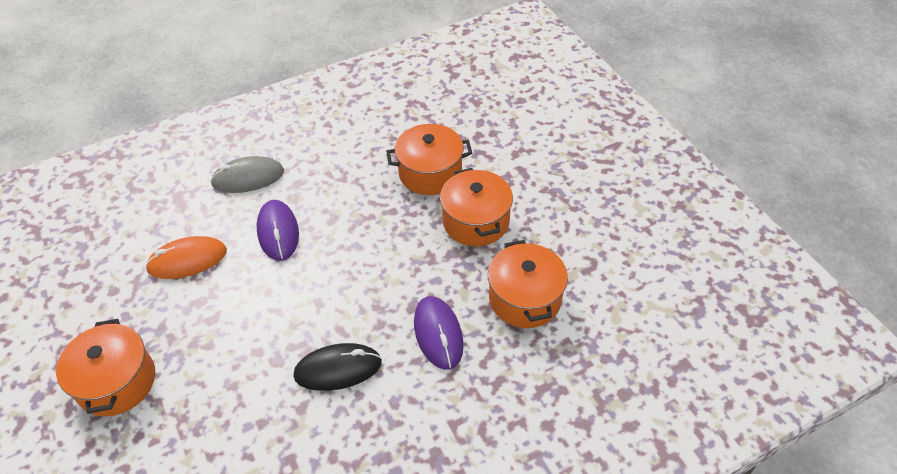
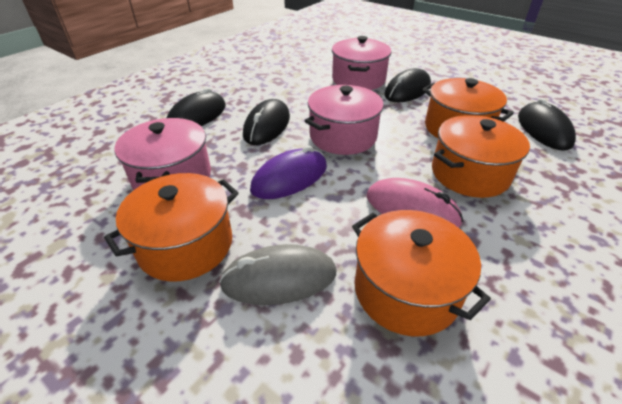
black mouse: [293,343,382,391] = 1 -> [167,87,226,126] [243,99,290,145] [384,68,431,102] [518,98,576,151] = 4
orange mouse: [145,236,227,279] = 1 -> none = 0
pink mouse: none = 0 -> [366,178,463,228] = 1
pink pot: none = 0 -> [114,118,211,190] [305,85,384,155] [332,36,391,90] = 3
purple mouse: [257,200,299,261] [414,296,464,370] = 2 -> [250,145,327,199] = 1

